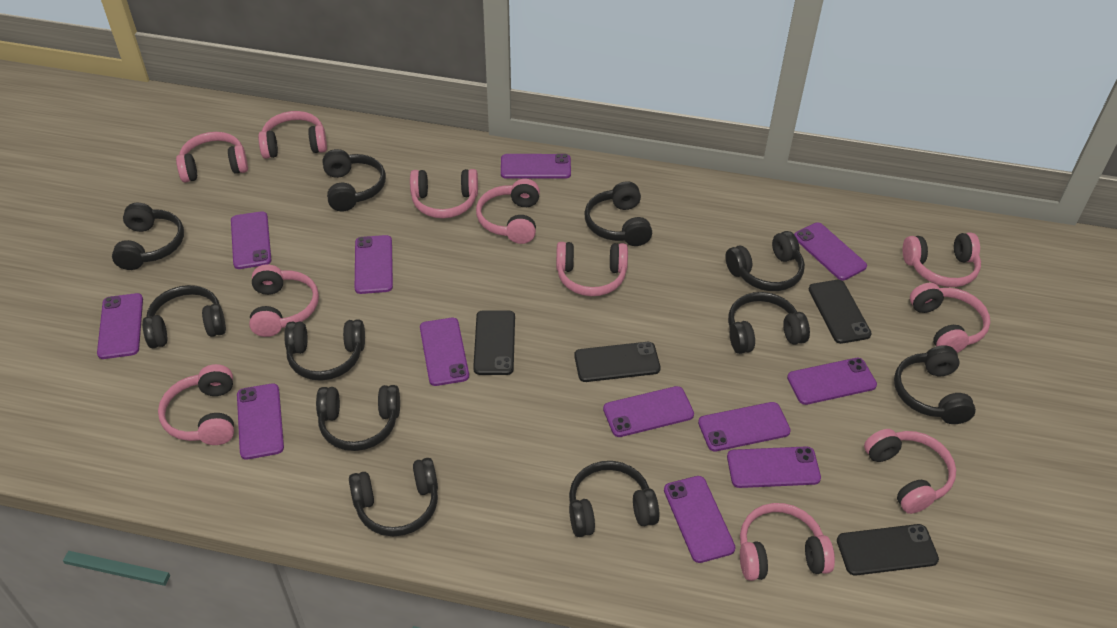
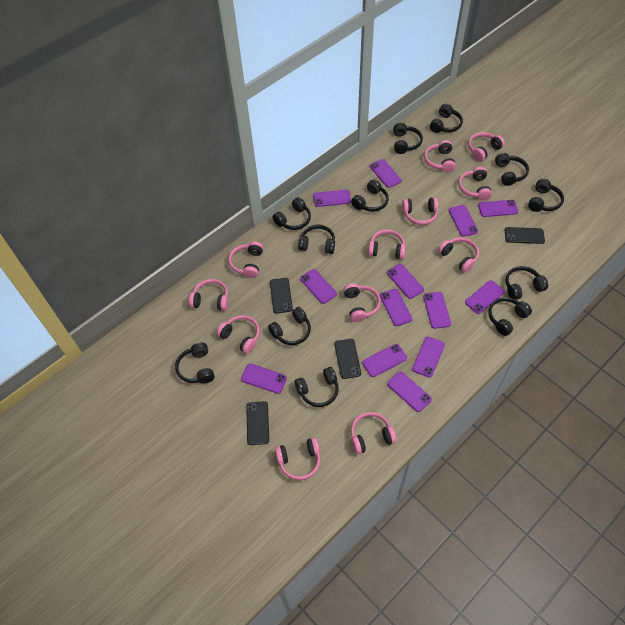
black headphones: [112,203,184,270] [142,285,226,348] [284,320,365,381] [316,385,400,451] [322,149,386,211] [349,458,438,536] [569,461,659,537] [584,181,652,246] [725,231,805,291] [728,292,810,354] [894,345,976,424] = 11 -> [175,342,215,384] [268,307,311,345] [272,197,311,230] [295,367,339,407] [298,225,335,254] [351,179,389,212] [393,123,423,154] [430,104,463,133] [488,297,532,336] [495,153,529,186] [505,266,548,300] [528,179,564,212] = 12
pink headphones: [158,364,234,445] [176,132,248,182] [249,265,319,337] [258,111,327,159] [410,169,478,218] [476,179,540,244] [556,242,628,296] [740,503,835,581] [864,429,956,514] [903,232,981,287] [910,283,990,353] = 11 -> [189,279,229,311] [217,315,260,354] [228,242,263,278] [275,437,320,480] [343,283,381,322] [351,412,397,454] [368,229,406,259] [402,197,438,225] [424,140,456,172] [438,237,479,273] [458,167,492,200] [468,132,505,161] = 12
purple phone: [97,293,143,359] [231,211,271,269] [237,383,284,460] [355,235,393,294] [420,318,469,386] [501,154,571,179] [603,386,694,437] [664,476,736,563] [698,402,791,452] [727,446,821,488] [787,358,877,405] [794,223,867,281] = 12 -> [241,364,287,394] [300,269,337,304] [313,189,351,207] [362,344,407,377] [370,159,401,188] [380,289,412,326] [387,264,424,299] [387,371,432,412] [412,337,445,378] [423,292,451,329] [449,205,478,237] [465,280,505,314] [478,200,518,217] = 13

